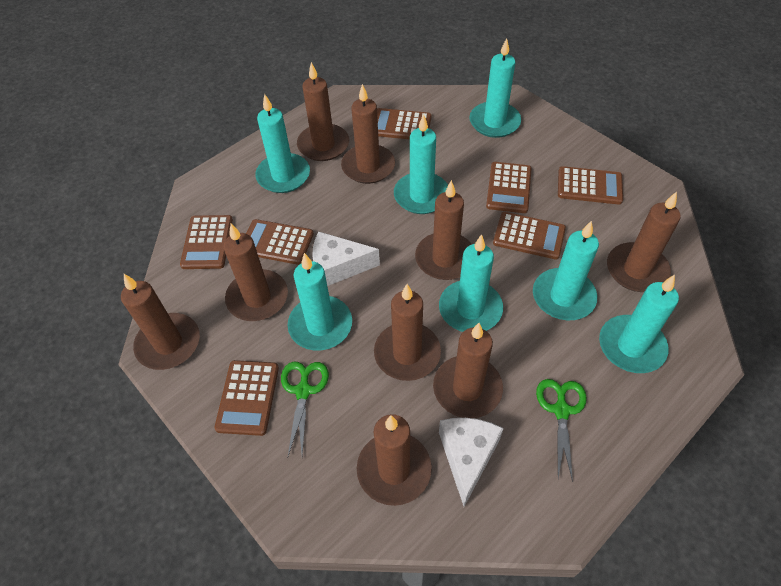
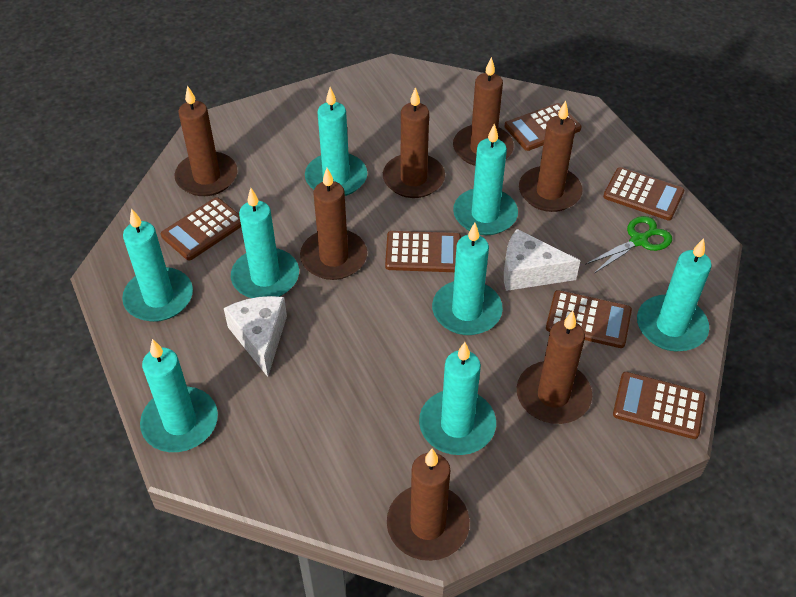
brown calculator: [180,215,233,269] [214,360,279,436] [246,219,314,265] [377,108,432,139] [486,162,532,213] [493,212,566,259] [558,166,623,205] = 7 -> [161,197,241,260] [385,231,461,272] [505,103,581,151] [546,290,632,348] [603,167,684,221] [613,372,706,439] = 6
brown candle: [121,274,200,370] [224,224,288,321] [297,62,349,161] [341,84,395,184] [357,414,432,506] [374,284,441,381] [415,180,472,280] [433,323,503,418] [607,192,681,292] = 9 -> [175,85,238,196] [300,168,367,280] [383,87,445,198] [387,448,470,561] [453,57,514,166] [517,311,592,424] [519,101,582,212] = 7
green scissors: [281,362,329,456] [536,379,587,482] = 2 -> [585,216,672,273] = 1
turquoise candle: [255,94,310,193] [287,253,352,350] [394,114,448,214] [439,234,503,332] [469,38,521,138] [533,221,599,320] [599,275,679,373] = 7 -> [122,208,193,322] [140,339,218,452] [231,188,299,298] [305,87,367,196] [419,342,496,455] [432,223,503,335] [453,123,518,235] [637,238,712,352] = 8

